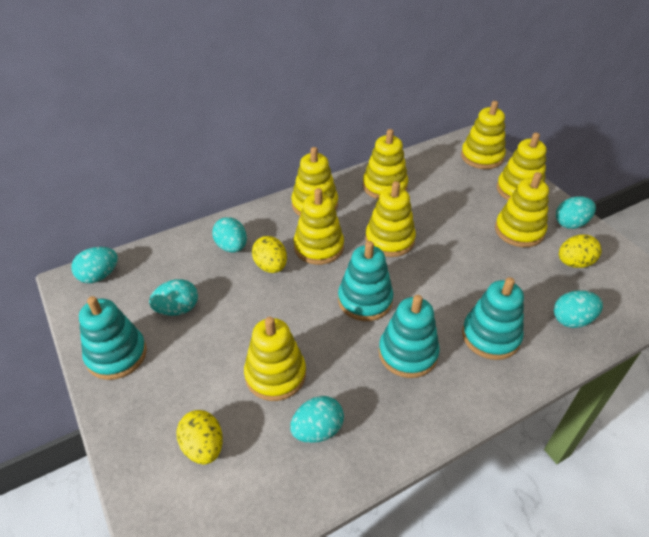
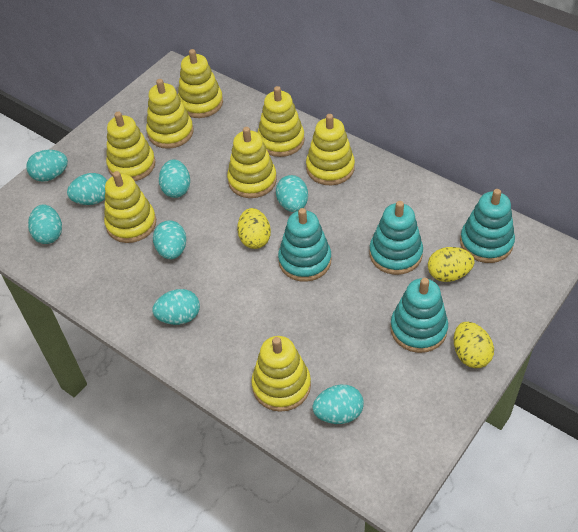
turquoise egg: [71,247,118,283] [149,279,198,316] [212,217,247,252] [290,396,344,443] [554,290,603,328] [556,196,596,229] = 6 -> [26,150,68,182] [28,204,62,244] [67,173,107,205] [152,289,200,325] [153,220,187,259] [159,159,190,198] [276,175,308,212] [312,385,364,424] = 8

